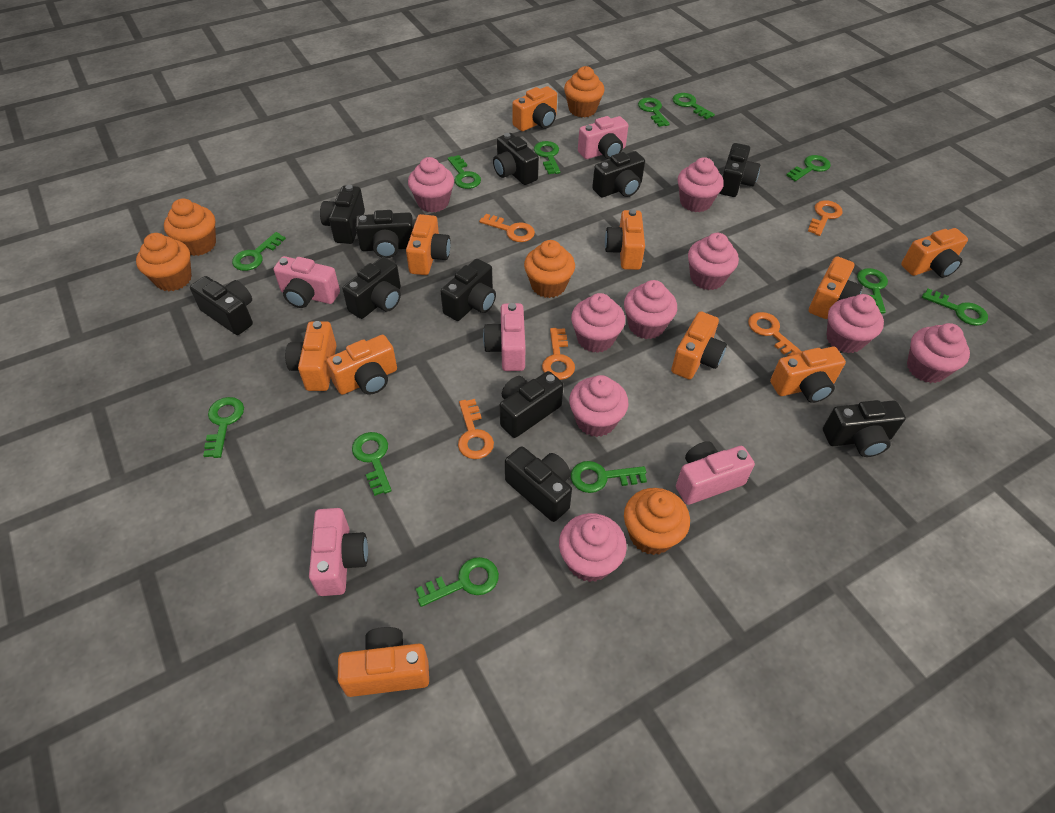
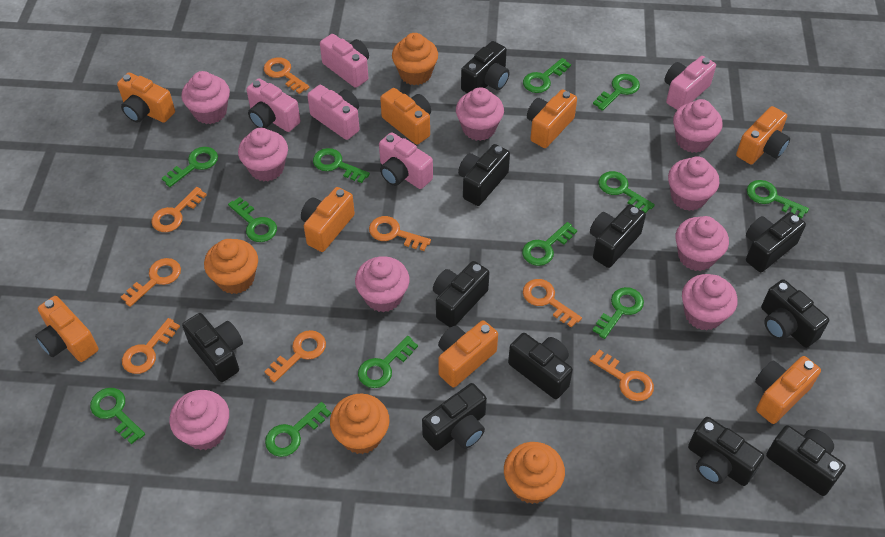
orange camera: [285,321,336,391] [326,335,397,395] [338,627,429,697] [406,214,451,275] [512,86,557,131] [605,209,645,270] [671,311,727,380] [770,347,846,403] [809,256,863,319] [901,228,968,278] = 10 -> [35,296,98,362] [117,72,175,123] [301,187,355,252] [380,88,431,145] [438,320,498,387] [527,89,577,148] [736,106,790,164] [755,356,821,424] = 8
orange cupcake: [136,233,192,291] [164,198,216,256] [524,240,575,298] [564,66,604,117] [624,488,690,555] = 5 -> [204,239,258,294] [330,394,390,454] [392,33,438,85] [504,442,565,504] = 4
orange key: [458,399,494,459] [479,214,535,242] [542,328,575,380] [748,312,802,356] [808,200,843,236] = 5 -> [121,258,181,307] [122,318,180,374] [151,187,206,232] [264,57,310,94] [264,330,326,383] [369,216,431,251] [523,279,582,328] [589,349,654,401] = 8

